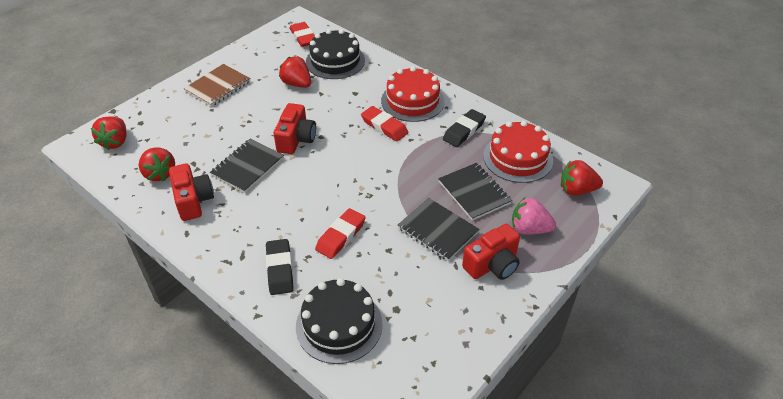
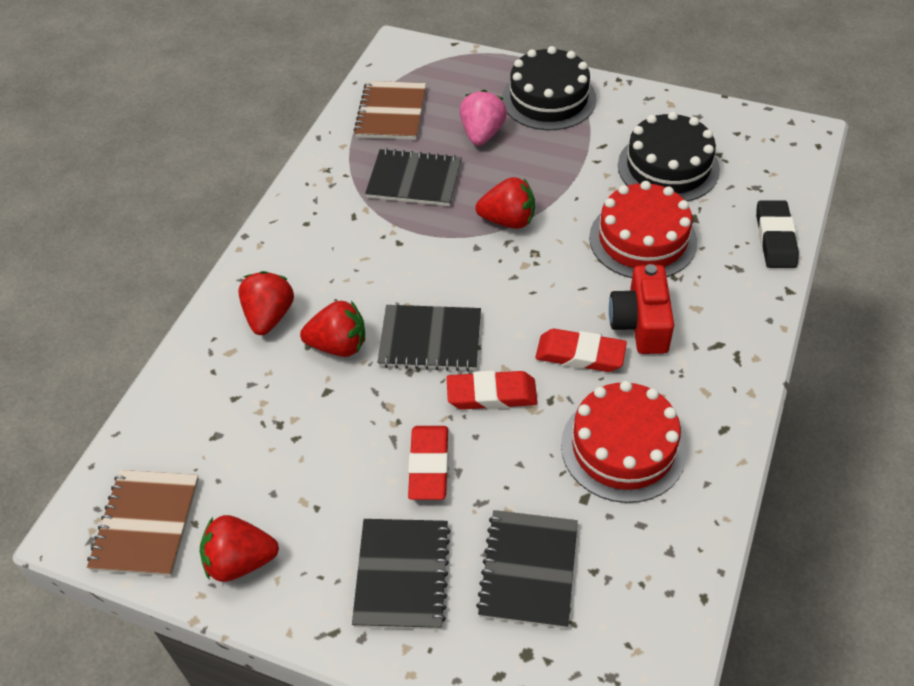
black eraser: [266,239,294,295] [443,109,486,147] = 2 -> [756,200,799,268] = 1
black notebook: [210,139,284,193] [398,198,479,261] [438,163,512,221] = 3 -> [352,519,451,630] [365,148,462,206] [377,305,481,372] [476,510,578,629] = 4
brown notebook: [184,64,251,107] = 1 -> [87,470,199,576] [354,81,426,140] = 2
red camera: [169,163,214,221] [274,103,316,154] [462,224,520,280] = 3 -> [609,264,674,354] = 1

